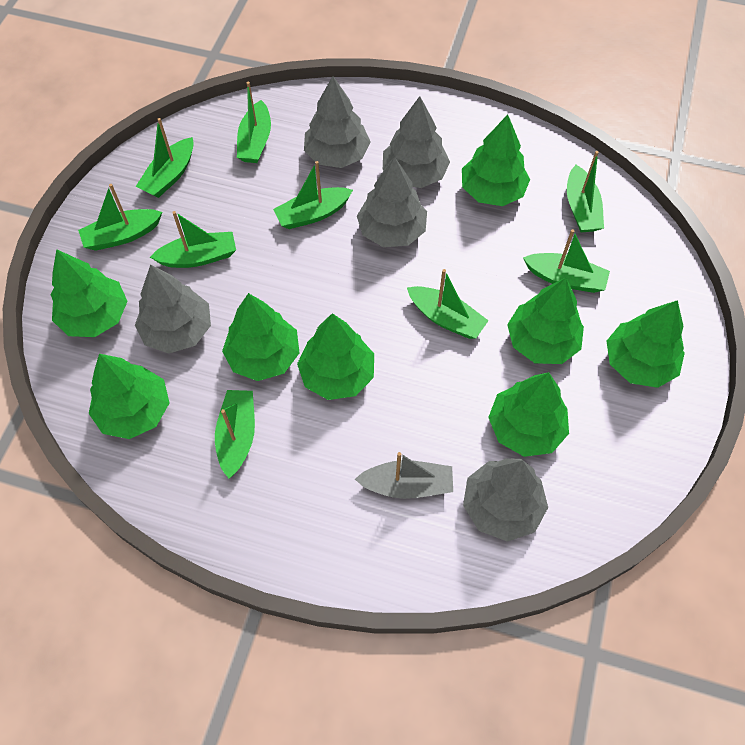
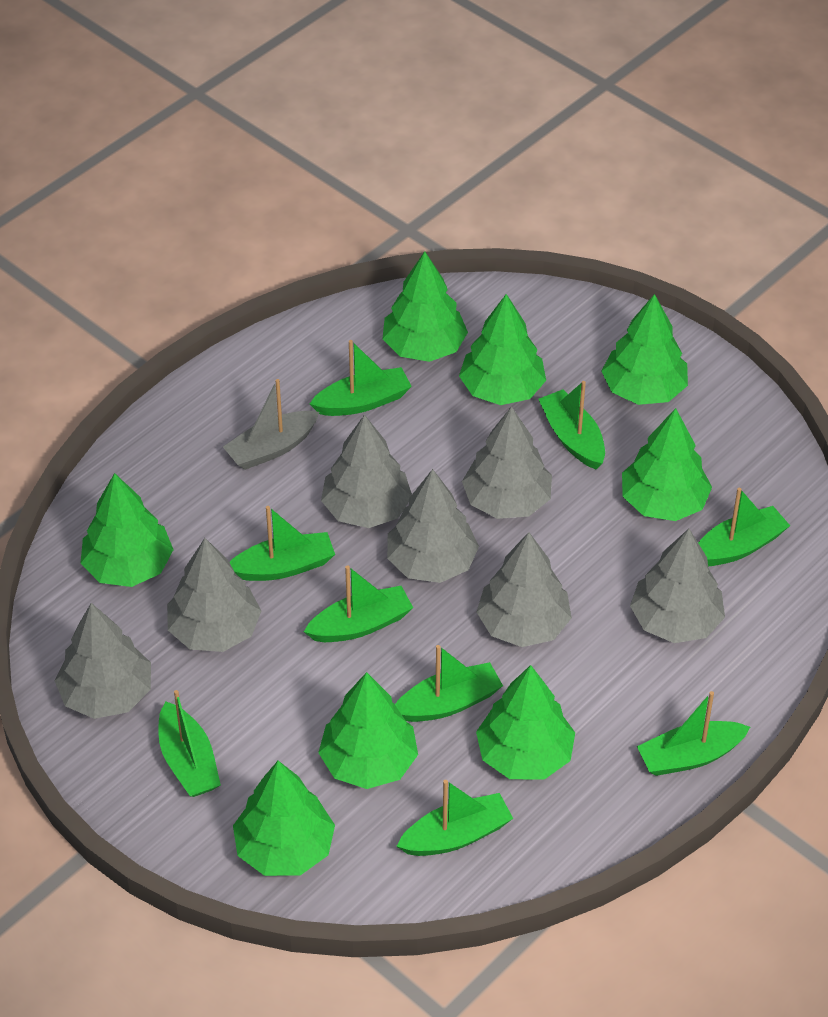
grey tree: [135,264,211,354] [304,76,371,168] [357,157,427,247] [383,96,450,188] [463,458,548,542] = 5 -> [55,603,151,719] [167,538,261,652] [321,414,412,528] [387,469,479,583] [462,406,552,519] [477,532,572,647] [630,529,725,643] = 7

